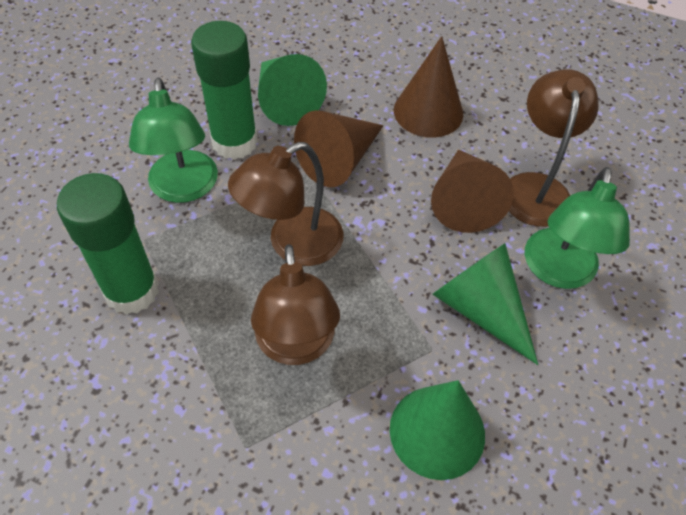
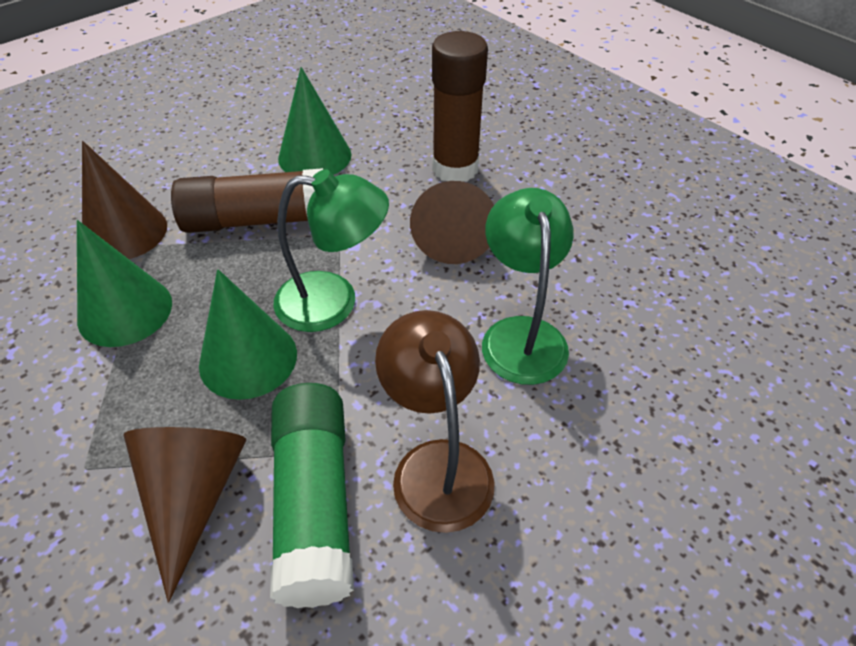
brown glue stick: none = 0 -> [171,168,324,233] [432,31,488,182] = 2
brown lamp: [228,142,343,266] [251,244,340,365] [509,69,599,227] = 3 -> [375,310,495,533] = 1
green glue stick: [57,173,159,315] [191,21,258,160] = 2 -> [270,383,354,608] = 1

